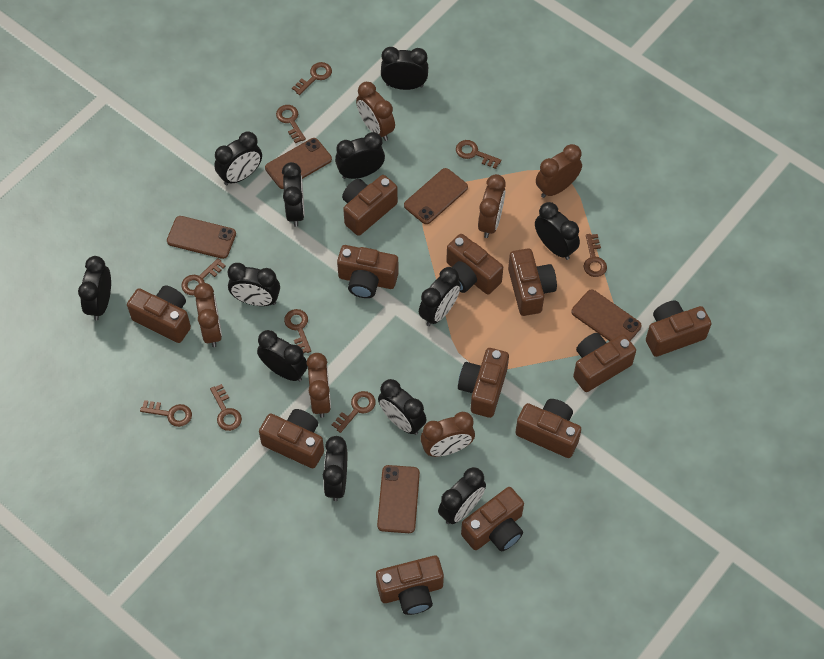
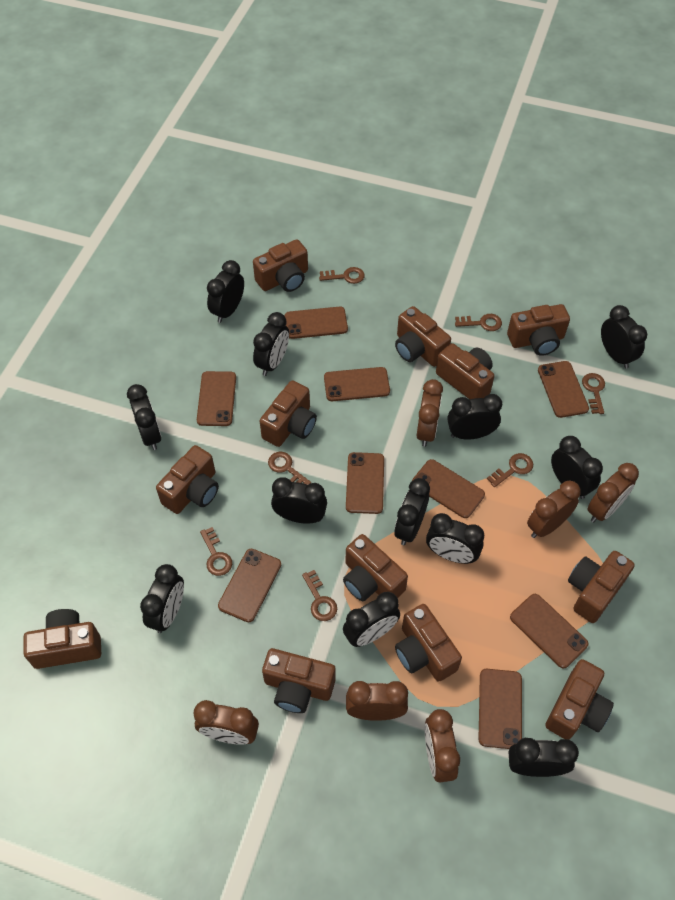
brown key: [140,400,192,427] [181,258,226,295] [210,384,242,431] [276,105,306,143] [284,309,311,353] [292,62,332,95] [332,391,376,433] [456,140,502,169] [584,234,607,277] = 9 -> [200,527,232,576] [268,452,311,485] [302,570,337,621] [319,267,365,284] [455,314,502,331] [487,453,533,487] [582,373,605,414] = 7
brown phone: [167,216,236,259] [265,138,332,189] [377,465,420,533] [404,168,468,224] [571,289,642,341] = 5 -> [197,371,236,426] [218,549,281,622] [285,307,348,339] [324,367,390,401] [346,452,384,514] [412,459,485,518] [478,669,522,749] [510,594,588,668] [538,361,589,418] = 9

